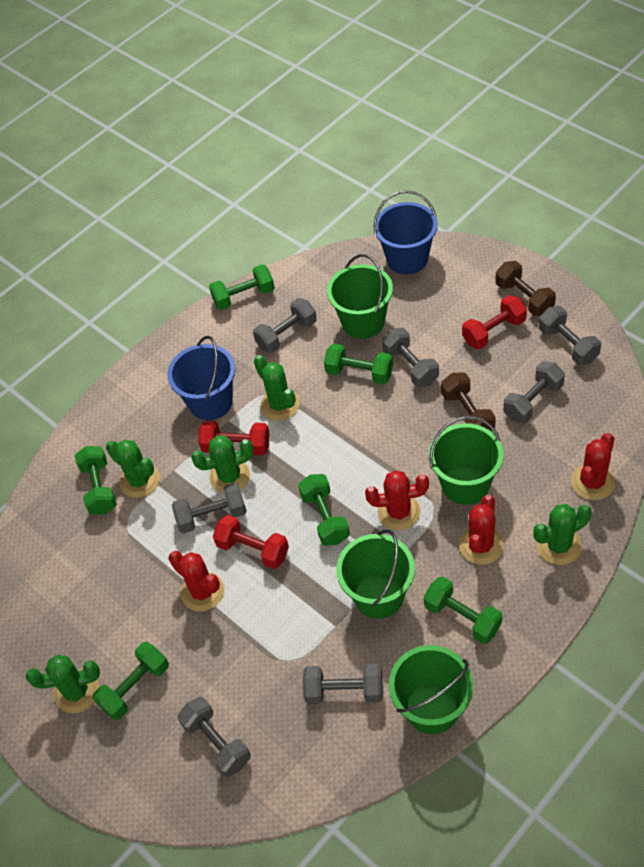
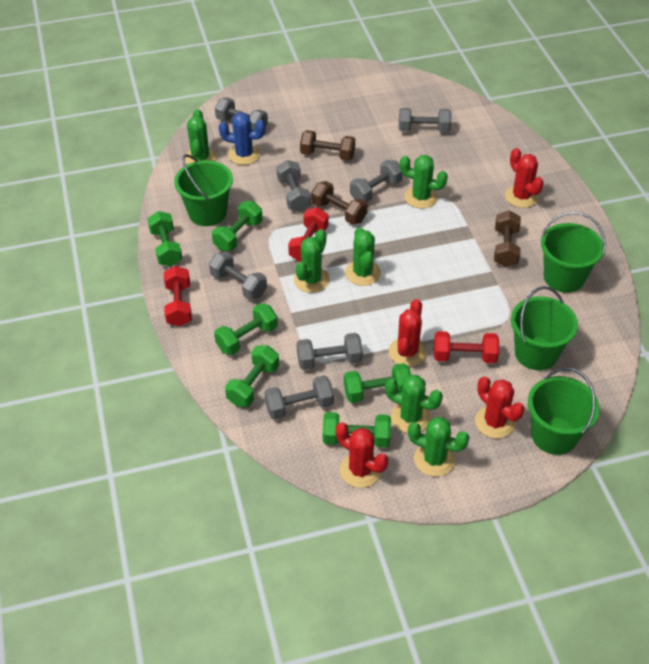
blue bucket: [167,336,235,420] [374,190,438,274] = 2 -> none = 0
blue cactus: none = 0 -> [219,112,265,165] = 1
brown dumbbell: [441,373,496,431] [495,261,556,316] = 2 -> [300,130,355,161] [311,181,367,225] [494,210,521,267] = 3
green cactus: [26,654,100,713] [106,440,160,498] [191,435,254,493] [254,355,300,421] [533,504,592,565] = 5 -> [185,109,217,164] [294,229,330,293] [345,227,381,286] [385,375,443,433] [400,155,448,209] [408,417,470,477] = 6

